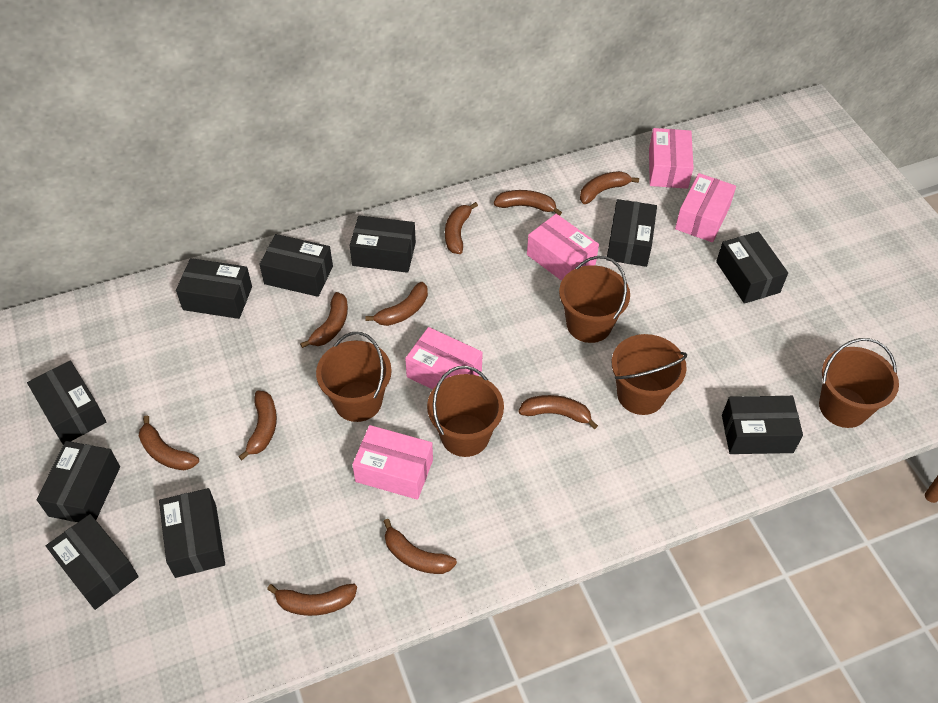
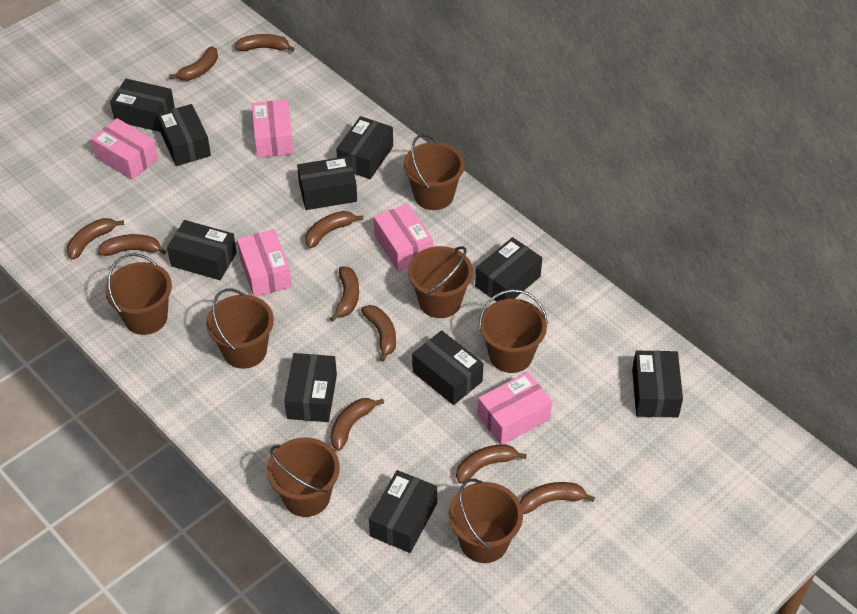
brown bucket: [316,332,392,422] [427,366,504,457] [559,256,630,343] [612,334,687,415] [819,338,899,428] = 5 -> [105,253,172,335] [206,288,274,369] [267,437,340,517] [403,134,465,210] [408,246,473,318] [449,478,523,563] [478,289,548,373] = 7

